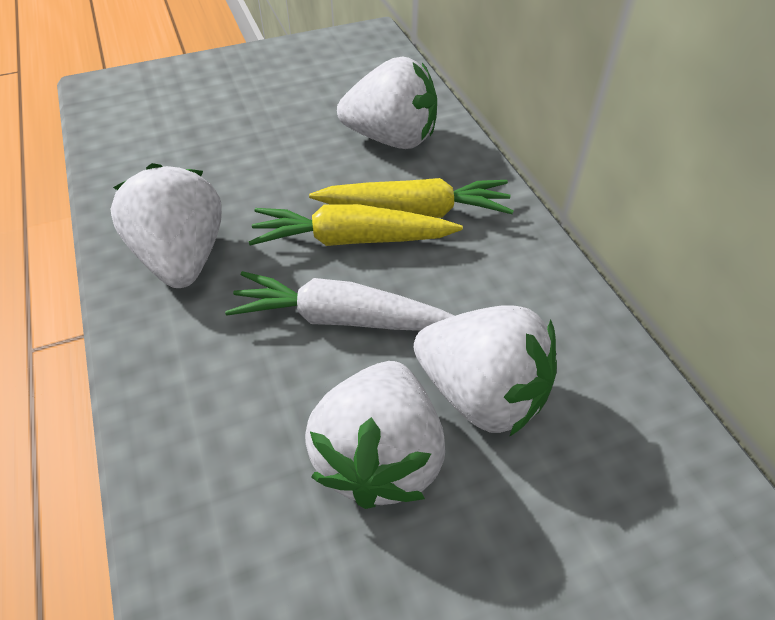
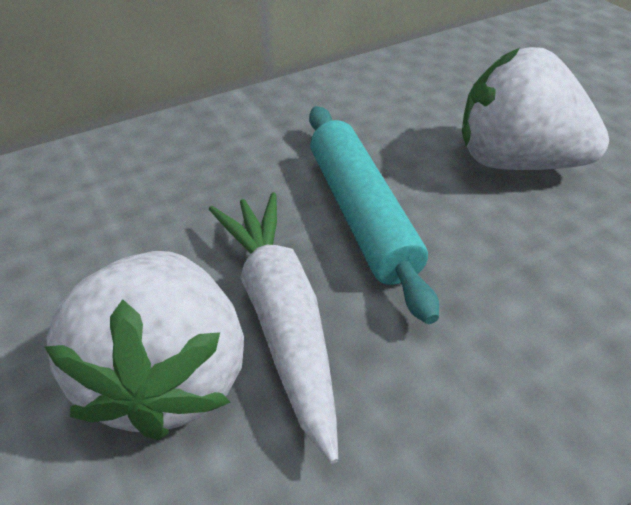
turquoise rolling pin: none = 0 -> [309,106,439,324] = 1
white strawberry: [110,163,222,288] [305,361,445,509] [337,57,437,149] [414,305,557,437] = 4 -> [45,251,244,440] [462,47,609,170] = 2
yellow carrot: [248,204,463,246] [309,178,514,218] = 2 -> none = 0

